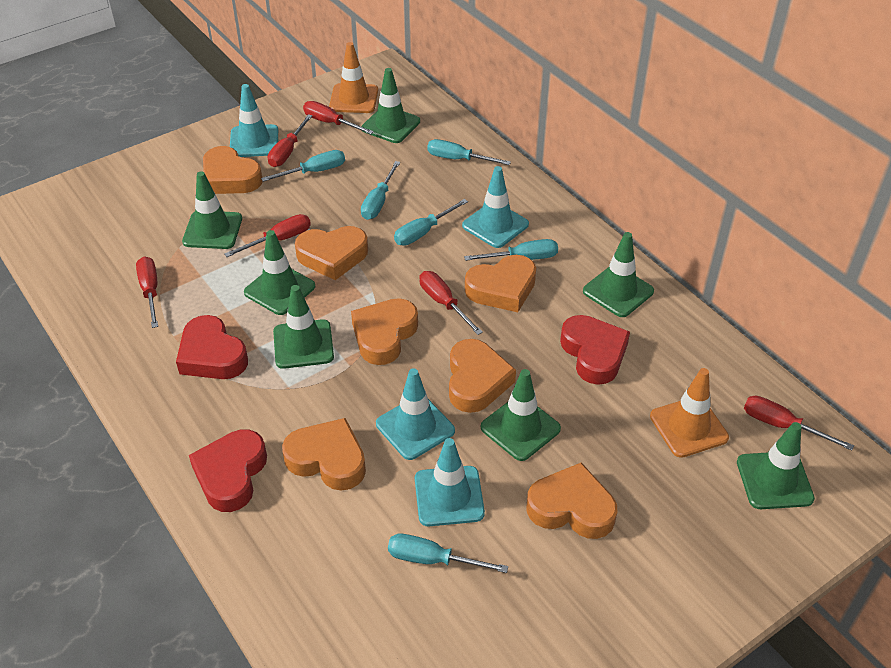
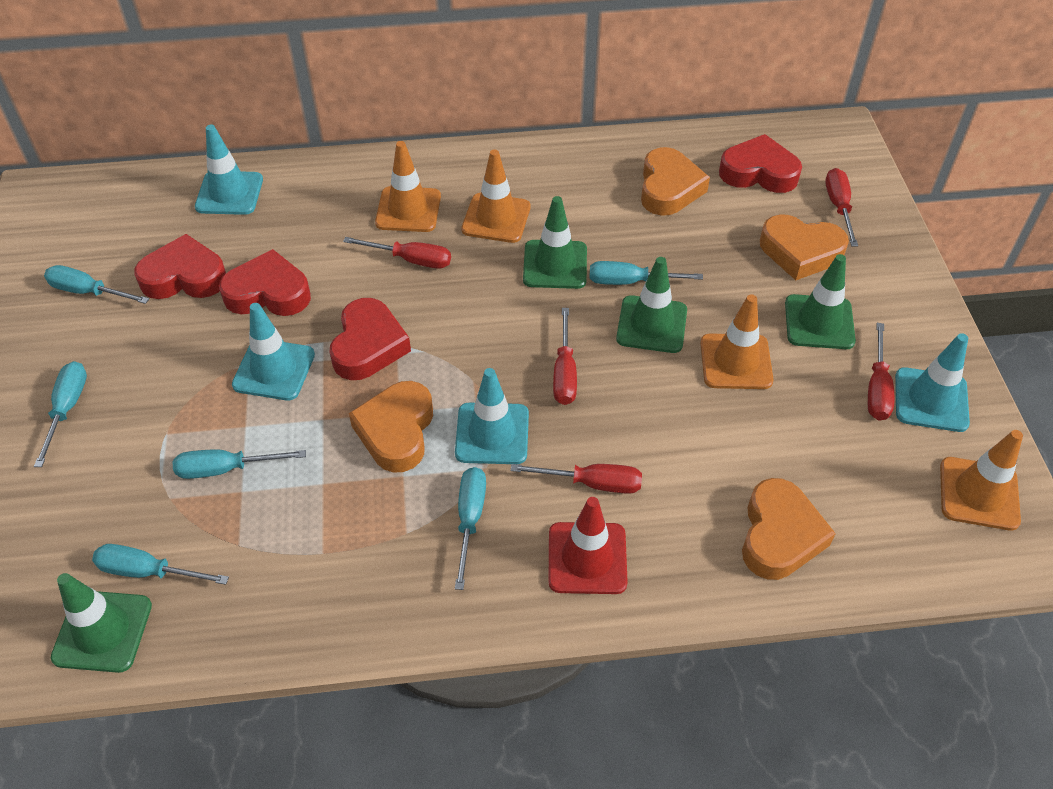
green traffic cone: [182,171,242,249] [244,230,315,315] [273,285,334,369] [361,68,420,143] [481,369,561,461] [583,232,654,317] [737,422,815,509] = 7 -> [51,573,152,673] [523,196,587,289] [616,257,687,353] [785,254,856,349] = 4
orange heart: [203,146,263,194] [282,418,366,491] [295,226,368,280] [351,298,418,365] [449,339,516,413] [465,255,536,312] [526,462,617,539] = 7 -> [349,381,433,473] [641,147,710,216] [742,478,836,580] [760,214,849,280] = 4
orange traffic cone: [329,42,378,113] [650,368,729,458] = 2 -> [375,141,441,232] [461,149,531,243] [700,294,774,389] [940,430,1023,531] = 4
red heart: [176,315,248,379] [189,429,267,512] [560,315,630,385] = 3 -> [134,234,226,299] [219,249,311,316] [330,298,411,380] [719,134,802,193] = 4
red screwdriver: [136,257,158,328] [224,214,311,257] [268,114,313,167] [303,101,374,134] [419,271,483,335] [744,396,854,451] = 6 -> [343,237,451,269] [510,464,642,494] [553,308,577,405] [825,168,858,247] [868,323,894,421] = 5
red traffic cone: none = 0 -> [548,497,628,594] = 1

